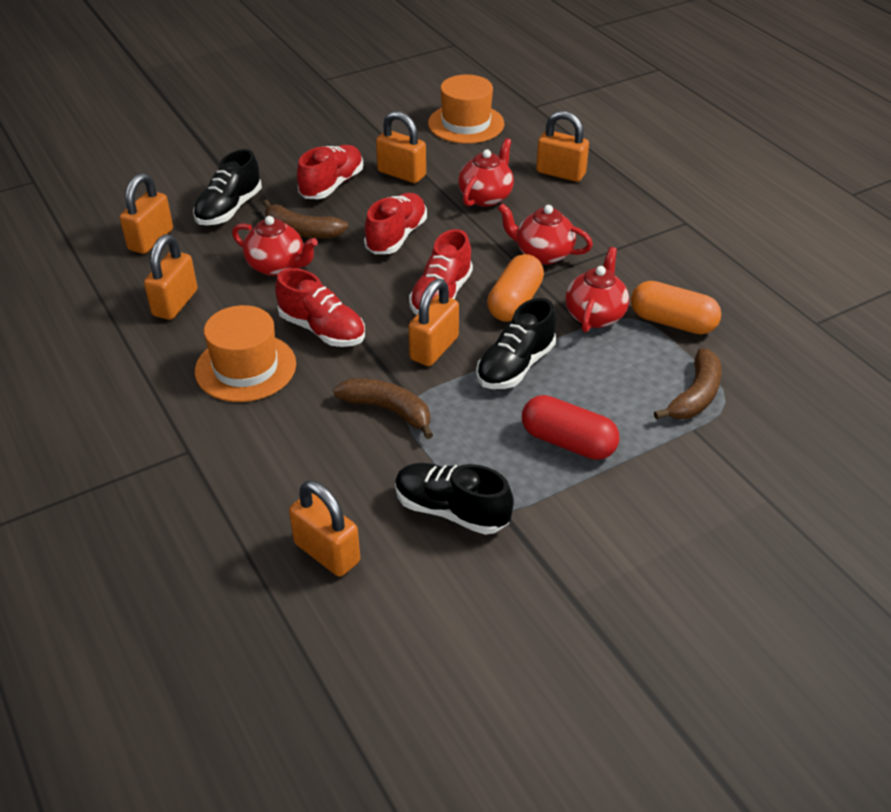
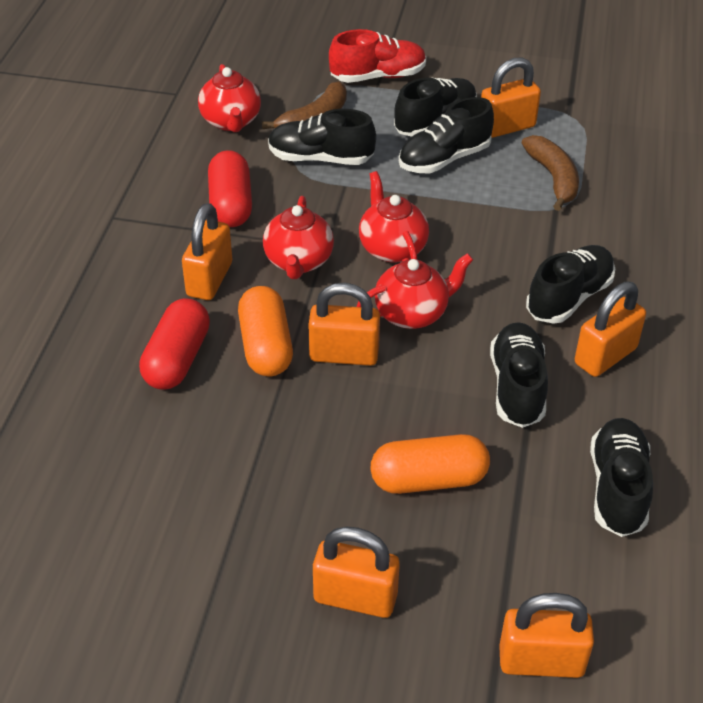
black shoe: [193,149,262,225] [395,463,514,535] [476,298,556,389] = 3 -> [268,109,376,165] [394,78,477,137] [399,97,494,173] [490,322,548,428] [526,245,615,324] [590,418,653,537] = 6
brown banana: [263,200,348,239] [333,378,433,439] [654,348,722,419] = 3 -> [262,82,346,129] [522,135,579,211] = 2
orange hat: [195,305,296,402] [428,75,504,144] = 2 -> none = 0
red capsule: [522,395,620,460] = 1 -> [139,298,210,390] [208,150,252,227] = 2
red shoe: [275,268,365,347] [297,145,363,199] [364,193,427,254] [409,229,473,315] = 4 -> [329,29,426,83] = 1

